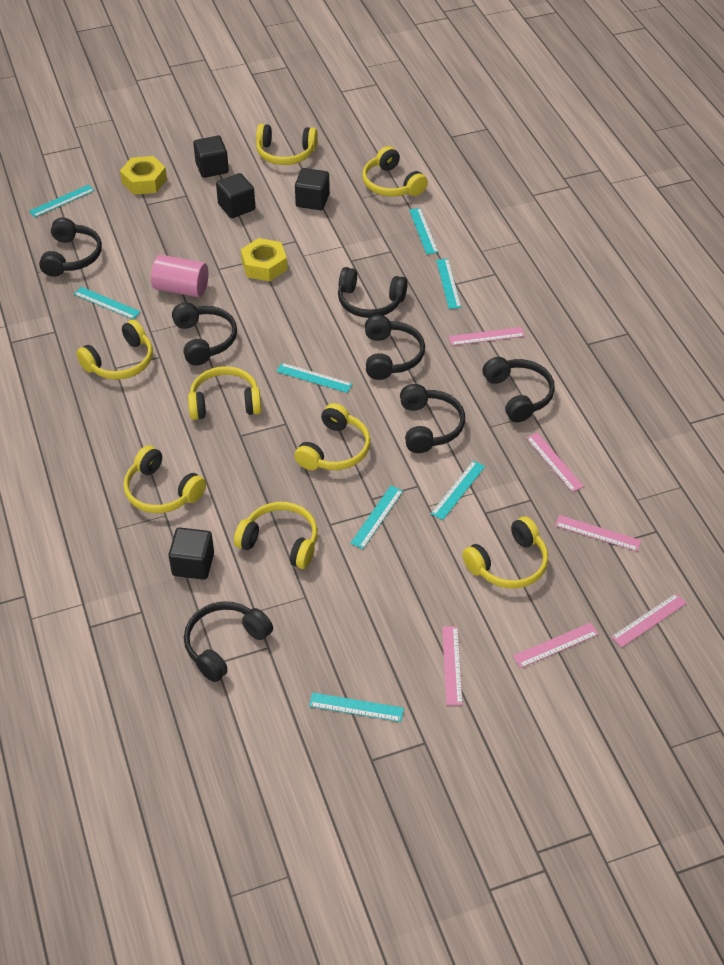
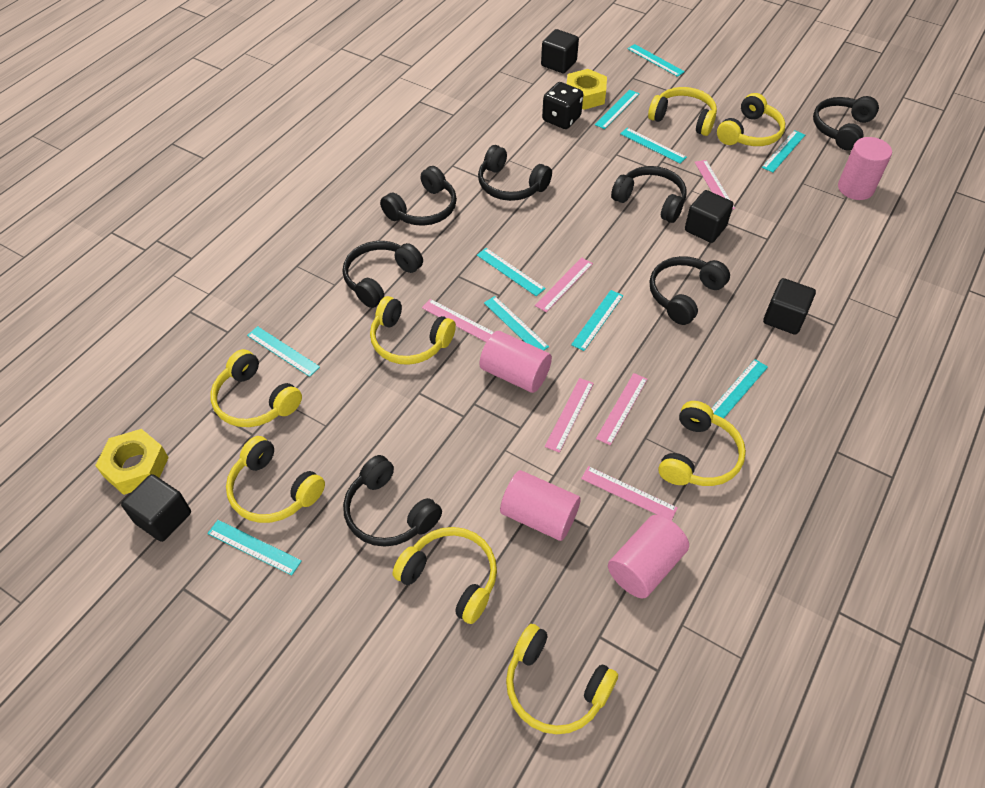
black dice: none = 0 -> [542,82,583,129] = 1
pink cylinder: [151,255,208,297] = 1 -> [479,331,552,393] [500,470,581,541] [608,515,689,599] [838,137,892,200] = 4
turquoise ruler: [29,185,95,217] [74,287,141,319] [276,363,353,393] [309,692,404,722] [350,486,403,549] [409,208,438,254] [431,460,485,520] [436,259,461,309] = 8 -> [207,520,302,576] [247,326,320,377] [477,248,546,296] [484,296,549,350] [571,290,623,351] [595,90,639,129] [620,128,687,164] [627,44,685,77] [711,359,768,418] [762,130,805,173] = 10

